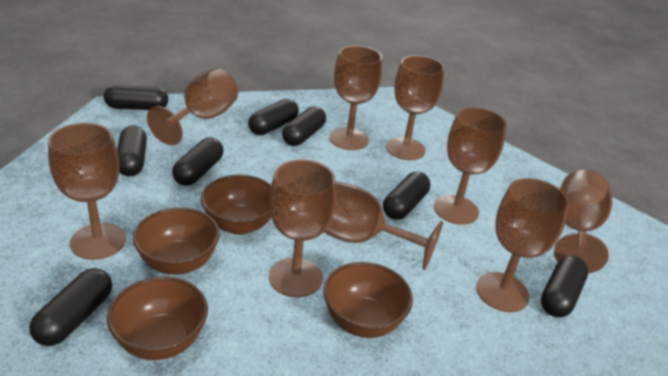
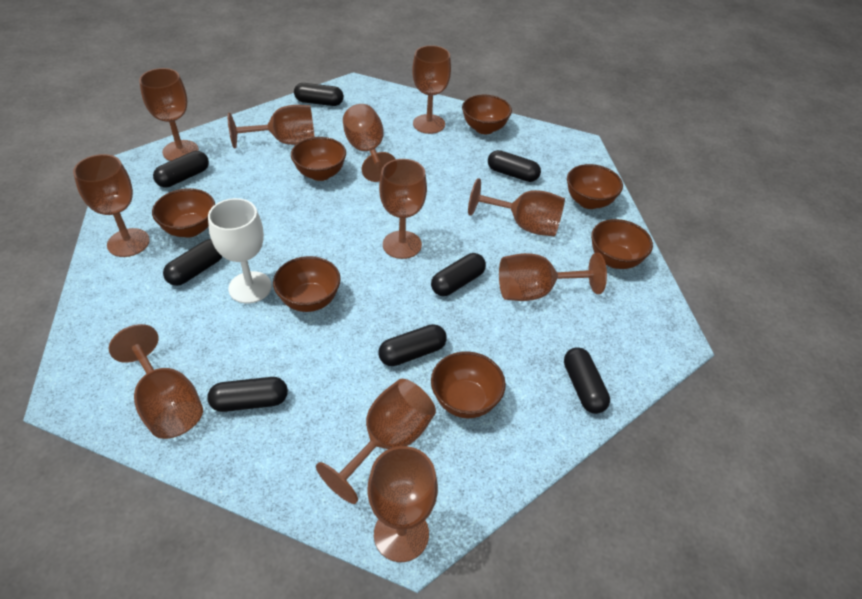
brown bowl: [107,276,208,360] [133,207,220,275] [201,174,271,235] [324,262,413,338] = 4 -> [152,188,215,237] [273,256,341,312] [291,137,346,181] [431,351,506,418] [462,95,512,134] [567,164,623,209] [591,219,653,269] = 7
brown goblet: [48,123,126,260] [147,68,238,145] [269,159,336,298] [324,181,443,270] [330,46,382,150] [386,55,445,160] [434,107,507,225] [476,178,570,312] [554,170,612,273] = 9 -> [73,154,150,257] [109,324,203,439] [139,68,199,161] [228,105,315,148] [316,379,436,504] [343,104,395,182] [367,446,438,562] [379,159,427,259] [412,45,451,134] [468,178,565,237] [499,253,607,301] = 11
white goblet: none = 0 -> [208,198,272,304] = 1

